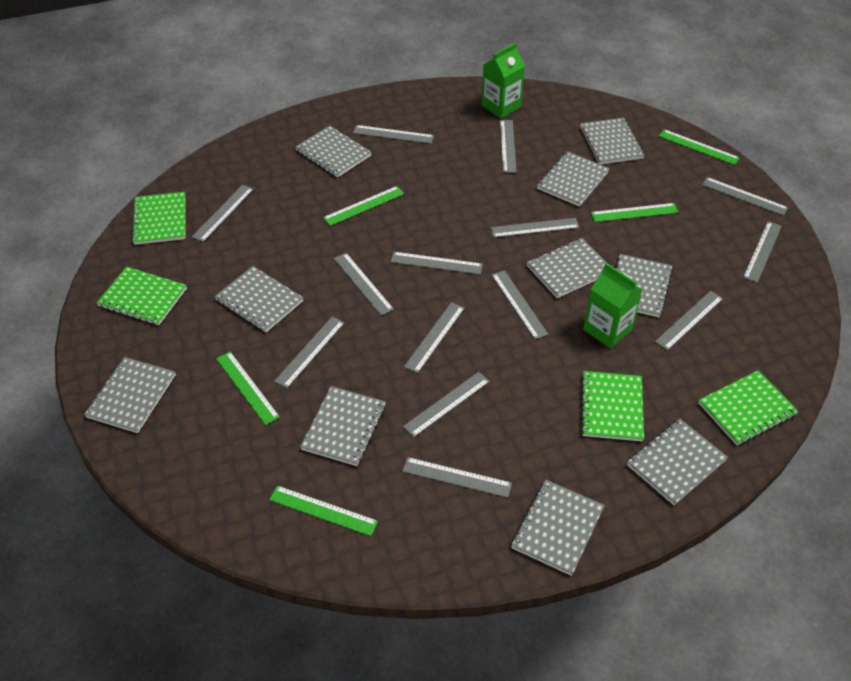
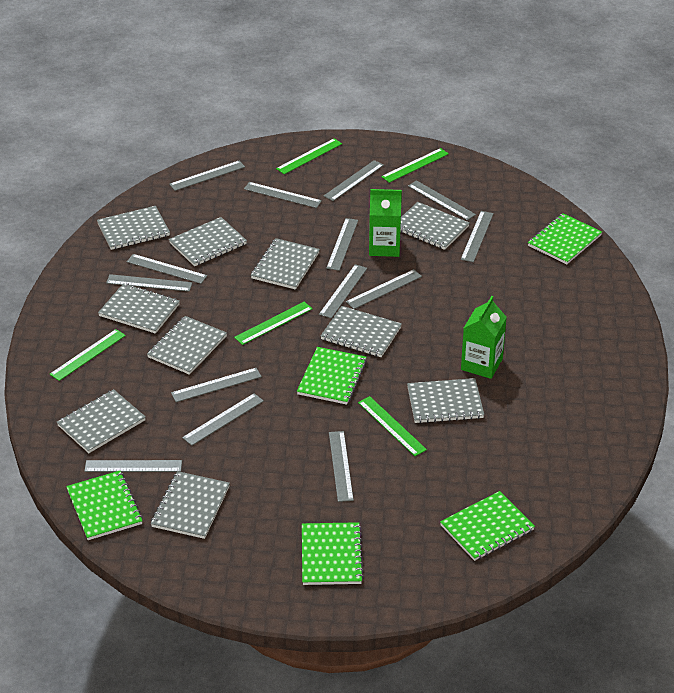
green notebook: [97,266,187,325] [131,192,186,245] [580,371,644,442] [698,370,799,445] = 4 -> [66,471,143,540] [297,347,367,405] [302,522,364,585] [440,491,535,561] [528,213,602,264] = 5

